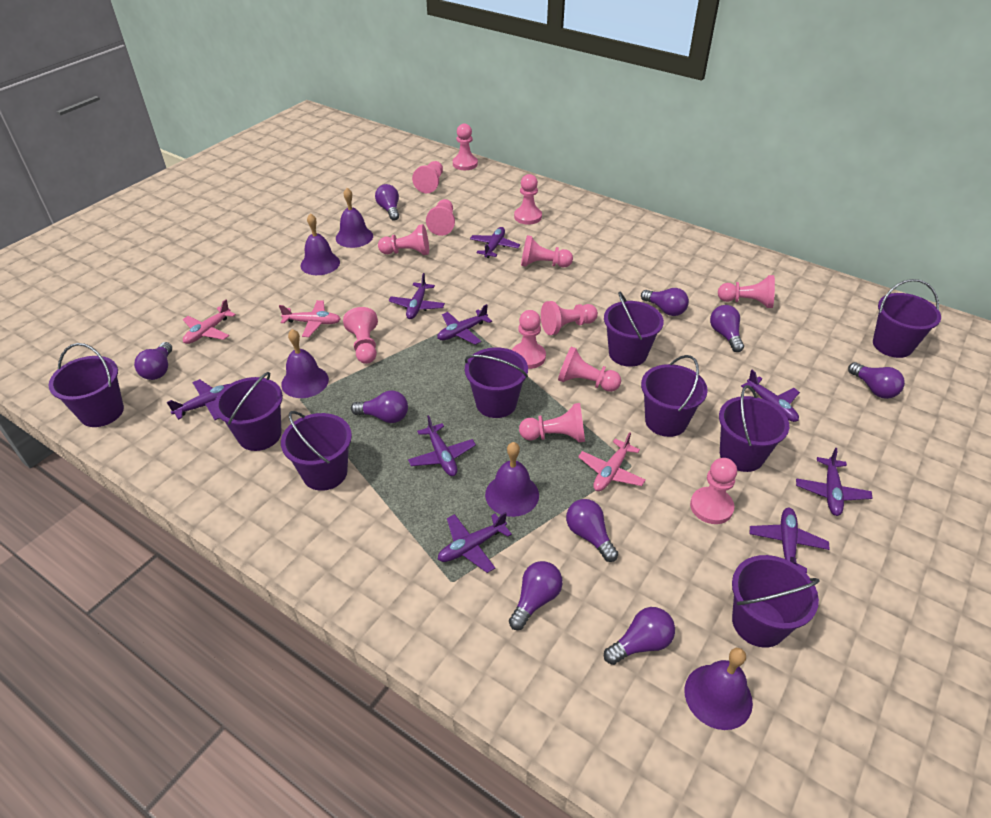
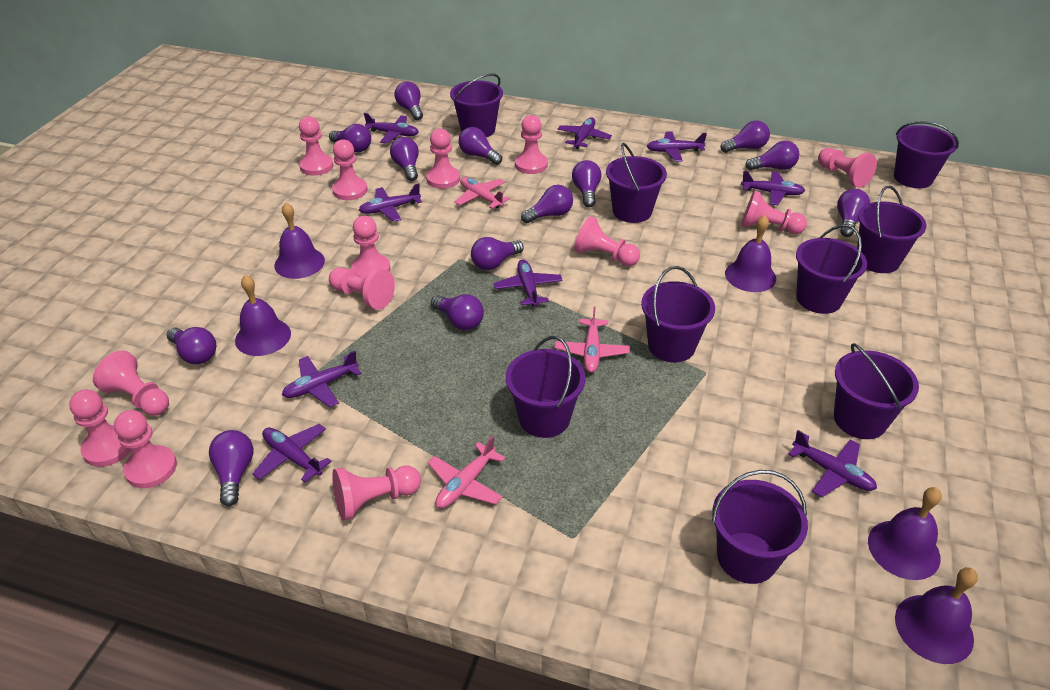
purple light bulb: [134,342,172,380] [351,391,408,423] [375,184,399,221] [509,561,563,630] [566,499,618,562] [604,607,675,665] [641,288,689,316] [710,305,744,352] [848,362,905,399] = 9 -> [166,327,216,364] [209,430,253,506] [329,124,371,152] [390,137,419,181] [395,81,423,120] [431,294,484,330] [459,127,502,165] [471,237,524,270] [521,185,573,223] [572,160,602,207] [720,121,770,153] [745,141,799,170] [837,189,870,237] = 13

